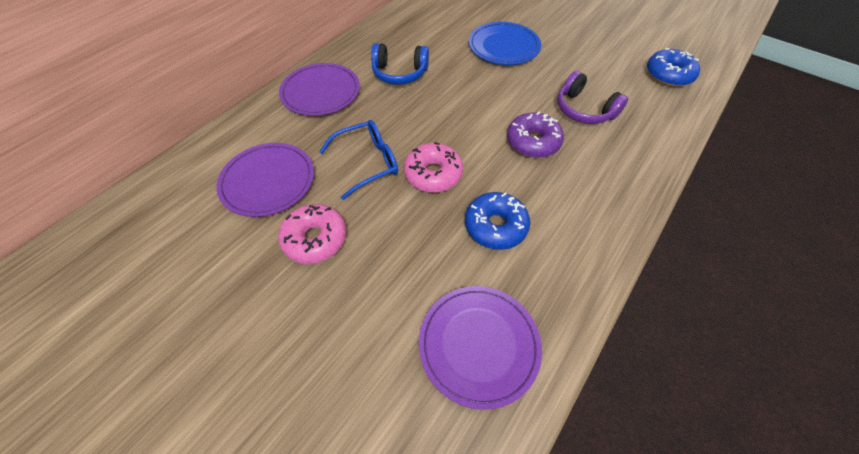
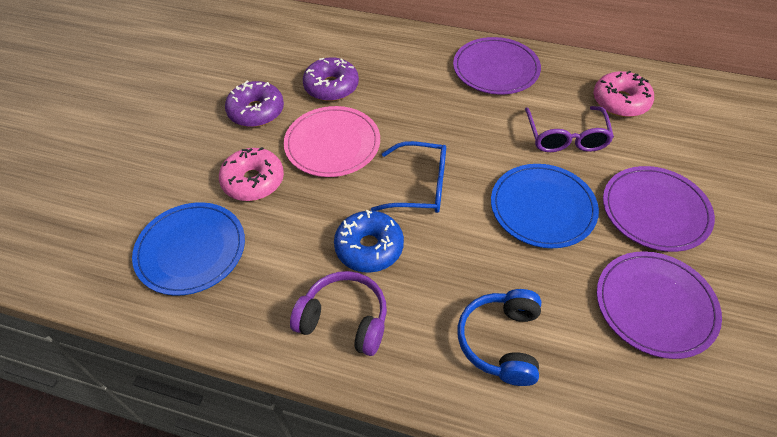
blue donut: [465,192,530,250] [647,48,700,87] = 2 -> [334,210,404,273] = 1
blue plate: [469,22,541,65] = 1 -> [132,202,245,296] [491,164,599,248] = 2
pink plate: none = 0 -> [284,106,380,177] = 1
purple donut: [507,112,564,158] = 1 -> [225,81,284,127] [303,57,359,101] = 2
purple glasses: none = 0 -> [525,106,614,152] = 1

